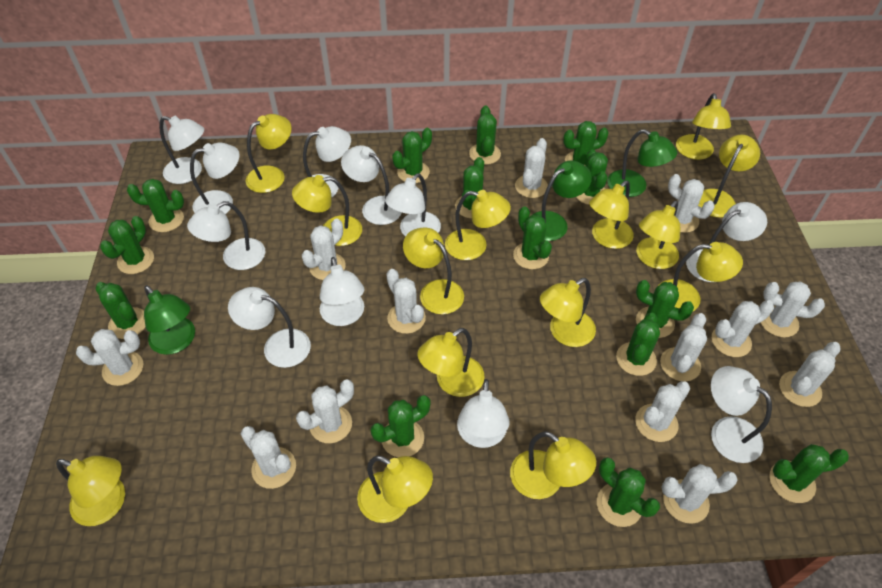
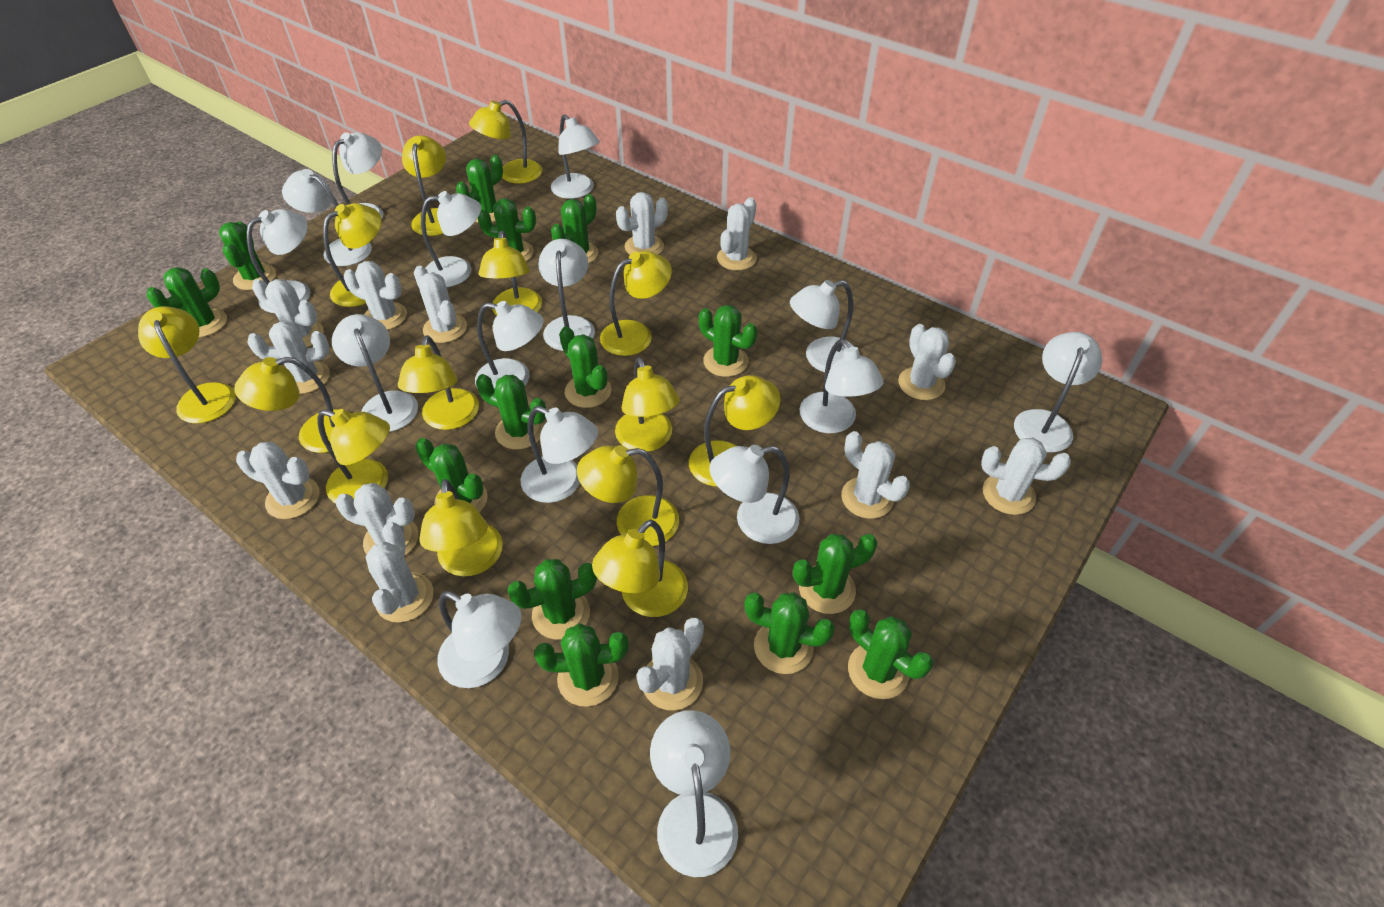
green lamp: [144,285,195,355] [531,160,592,241] [607,129,677,197] = 3 -> none = 0
white lamp: [159,116,204,184] [187,201,265,270] [190,142,240,214] [228,287,311,368] [303,126,351,198] [320,257,365,326] [341,145,402,225] [385,173,441,237] [457,379,510,448] [686,202,767,282] [711,366,772,463] = 11 -> [247,209,310,313] [282,169,372,266] [332,132,383,219] [332,314,418,432] [421,191,481,287] [437,591,522,688] [475,301,544,389] [521,406,598,503] [538,239,595,351] [551,114,600,199] [650,710,738,877] [710,444,799,544] [790,280,854,373] [799,339,883,433] [1014,332,1102,452] = 15

